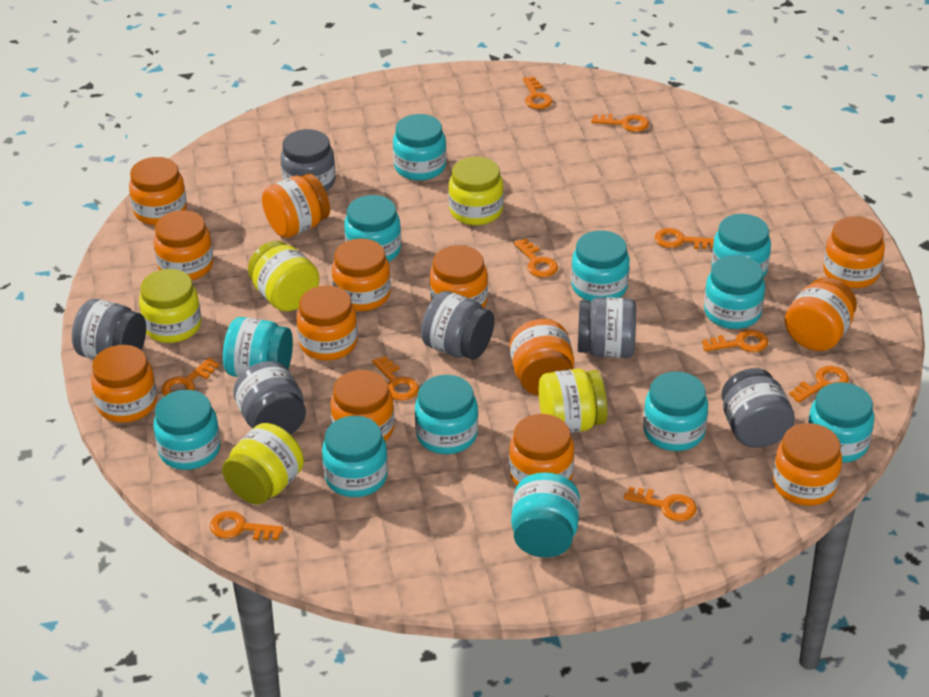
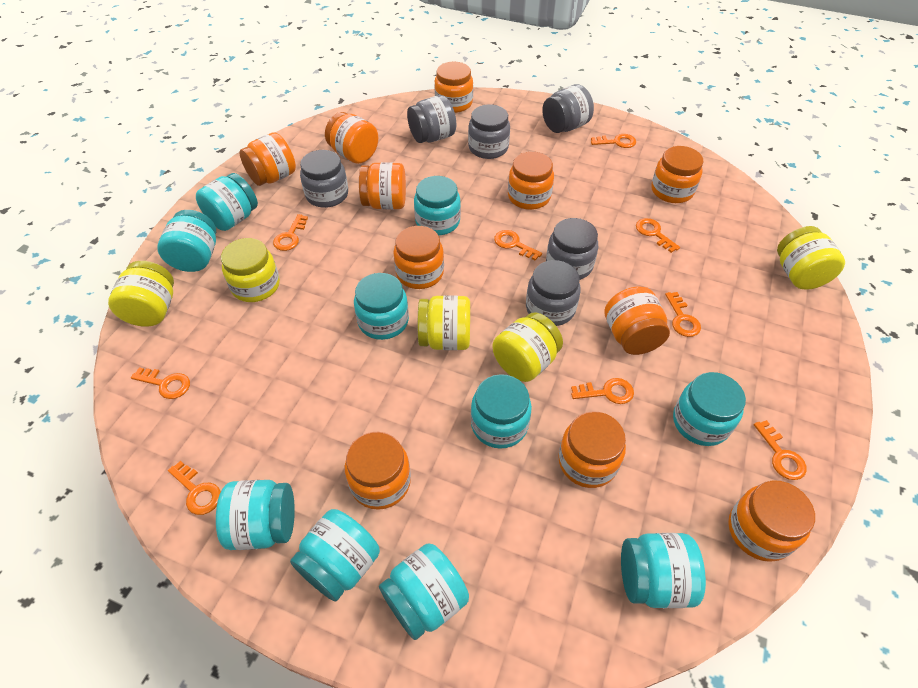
orange jar: [91,345,157,423] [129,157,187,225] [154,210,213,280] [262,174,330,238] [296,285,358,360] [330,370,394,441] [332,239,391,311] [429,245,488,308] [509,414,574,486] [510,319,574,396] [773,423,842,506] [785,277,857,351] [823,216,885,288] = 13 -> [240,132,296,186] [325,112,378,164] [345,432,411,510] [359,162,406,209] [393,226,444,289] [435,62,473,113] [508,152,554,210] [558,411,626,488] [604,287,670,355] [651,146,703,203] [728,480,815,562] = 11
orange key: [162,357,219,396] [210,511,283,540] [372,356,419,401] [514,238,558,277] [523,76,552,109] [591,114,649,132] [624,487,697,521] [655,228,714,249] [702,329,768,352] [789,366,849,403] = 10 -> [131,367,190,399] [168,461,221,515] [273,214,308,251] [494,230,542,260] [571,378,634,404] [591,134,636,148] [636,218,680,253] [665,292,701,337] [754,420,807,480] = 9
turquoise jar: [153,390,220,470] [223,317,293,377] [322,416,388,497] [344,195,401,262] [393,114,446,181] [415,375,478,454] [511,472,580,557] [571,231,630,302] [643,371,708,451] [704,255,765,329] [711,214,771,278] [808,382,874,463] = 12 -> [157,210,216,272] [196,173,258,231] [216,480,295,550] [290,509,380,602] [354,273,409,340] [379,543,469,640] [414,176,461,235] [471,374,532,449] [621,533,706,608] [673,372,746,446] = 10

